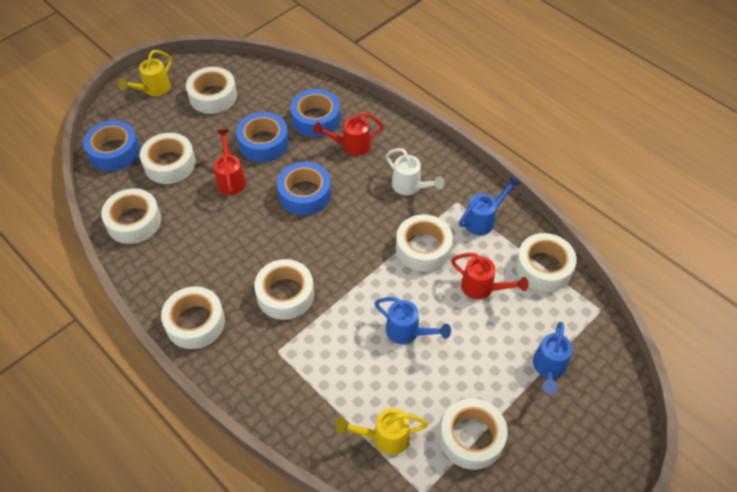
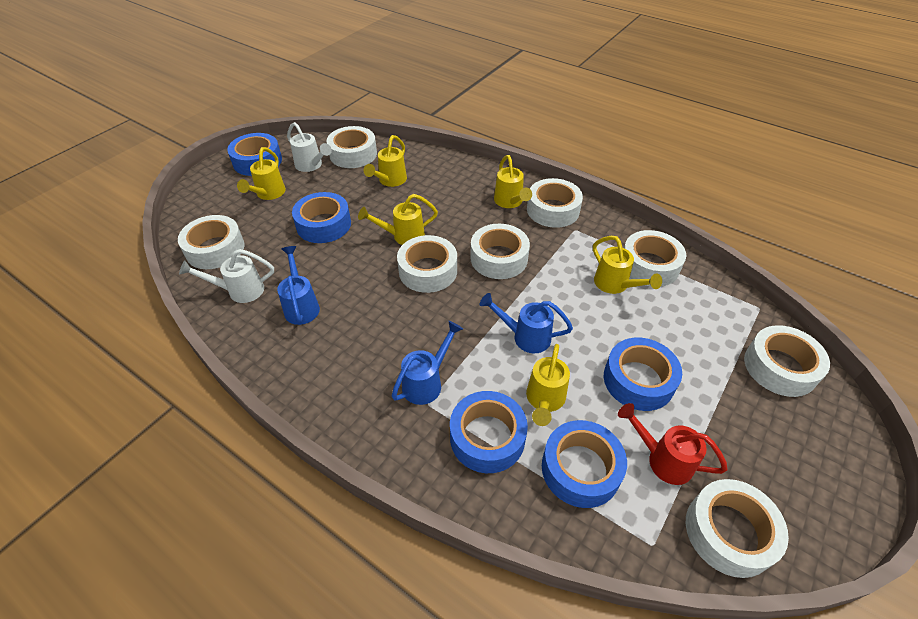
blue tape: [83,121,140,171] [236,112,289,162] [277,162,331,215] [291,89,341,137] = 4 -> [227,133,282,176] [292,192,351,243] [450,391,528,473] [542,420,627,508] [604,338,682,411] = 5
red watering can: [214,129,246,195] [313,112,384,156] [451,253,529,299] = 3 -> [618,403,728,485] = 1
white watering can: [386,148,445,195] = 1 -> [179,249,274,303] [287,122,332,172] = 2
yellow watering can: [118,50,172,96] [336,408,428,455] = 2 -> [237,147,286,200] [358,194,438,245] [364,135,407,187] [494,155,532,208] [526,344,570,426] [593,236,662,294] = 6

